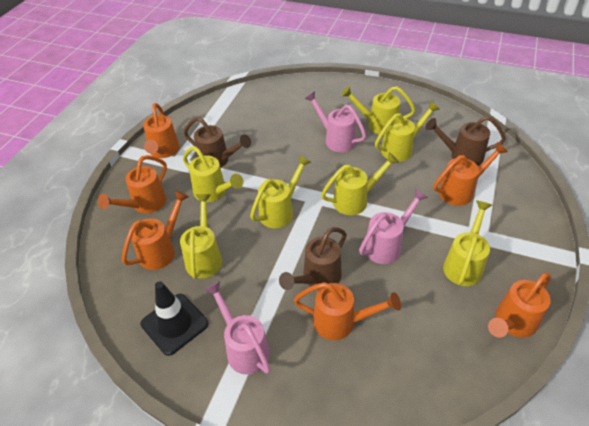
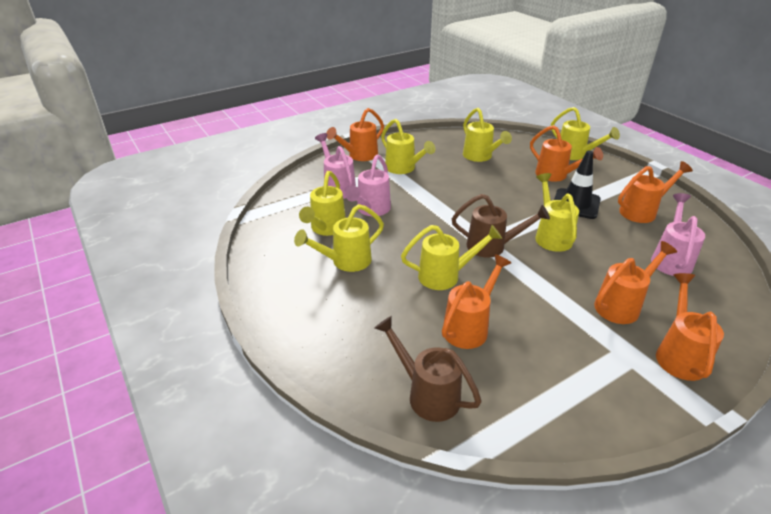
brown watering can: [184,117,251,168] [279,227,347,290] [425,116,506,166] = 3 -> [374,316,482,422] [452,194,550,258] = 2

